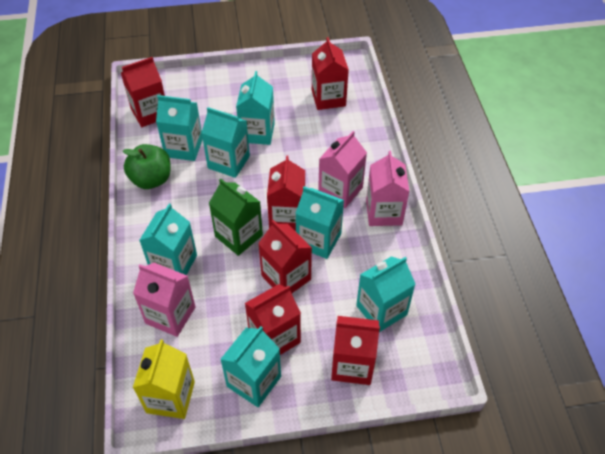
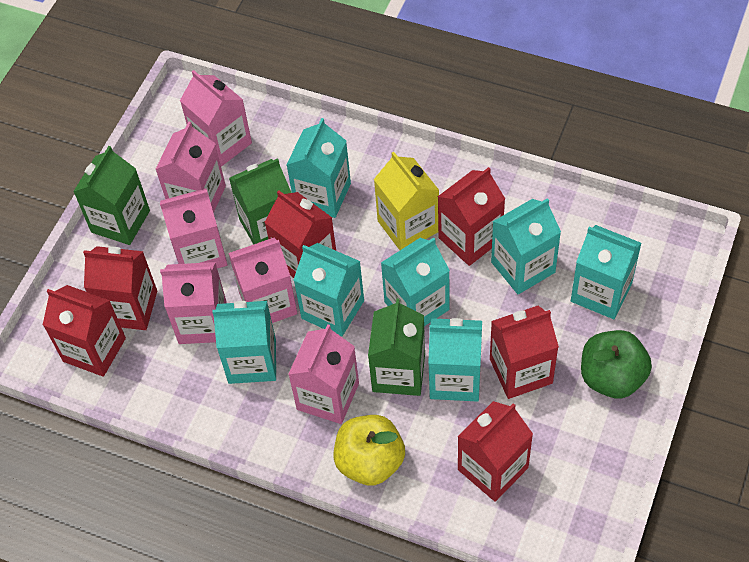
green carton: [209,179,263,256] = 1 -> [73,146,150,245] [229,158,292,245] [368,299,425,396] = 3
pink carton: [133,263,195,337] [318,131,367,208] [366,151,410,226] = 3 -> [155,122,226,213] [160,188,228,268] [160,262,227,344] [180,70,252,167] [228,237,297,323] [288,324,359,424] = 6
yellow apple: none = 0 -> [333,415,405,485] = 1

